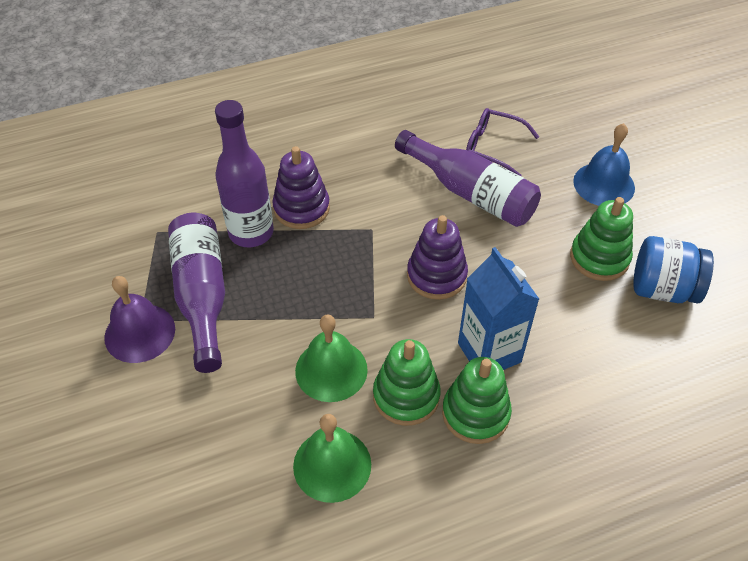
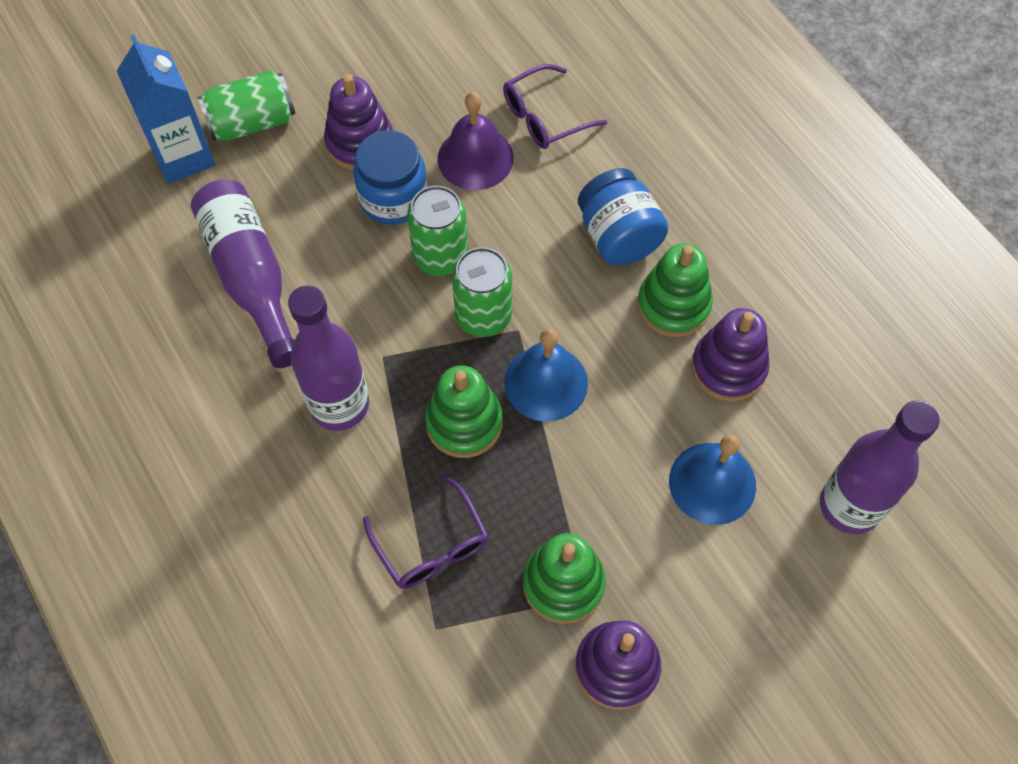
blue bell: [573,123,635,206] = 1 -> [504,329,588,422] [669,435,756,525] = 2
blue jar: [634,236,714,303] = 1 -> [353,130,428,225] [578,168,668,266] = 2
green bell: [293,414,371,503] [295,315,368,402] = 2 -> none = 0
green can: none = 0 -> [197,70,295,141] [407,186,468,276] [452,247,512,337] = 3
purple glasses: [466,108,539,176] = 1 -> [363,474,488,589] [503,64,607,149] = 2
purple stacking toy: [272,146,330,229] [407,215,468,300] = 2 -> [324,74,393,170] [575,621,661,710] [691,308,769,401] = 3

